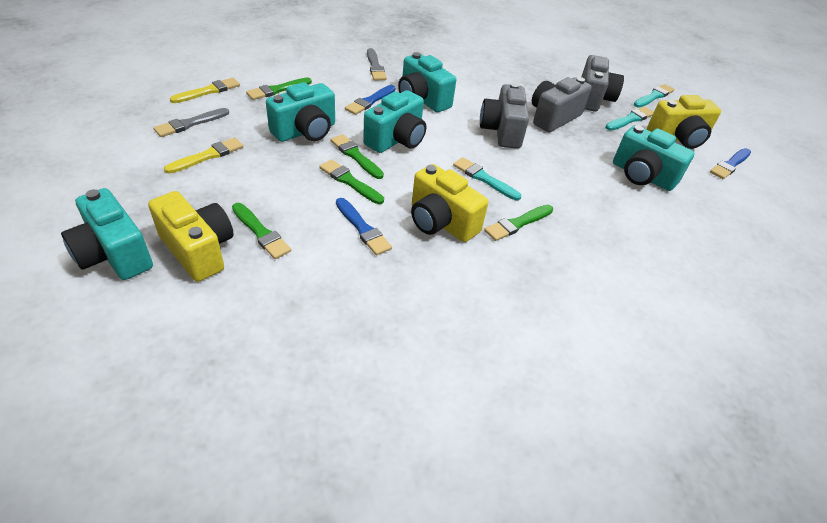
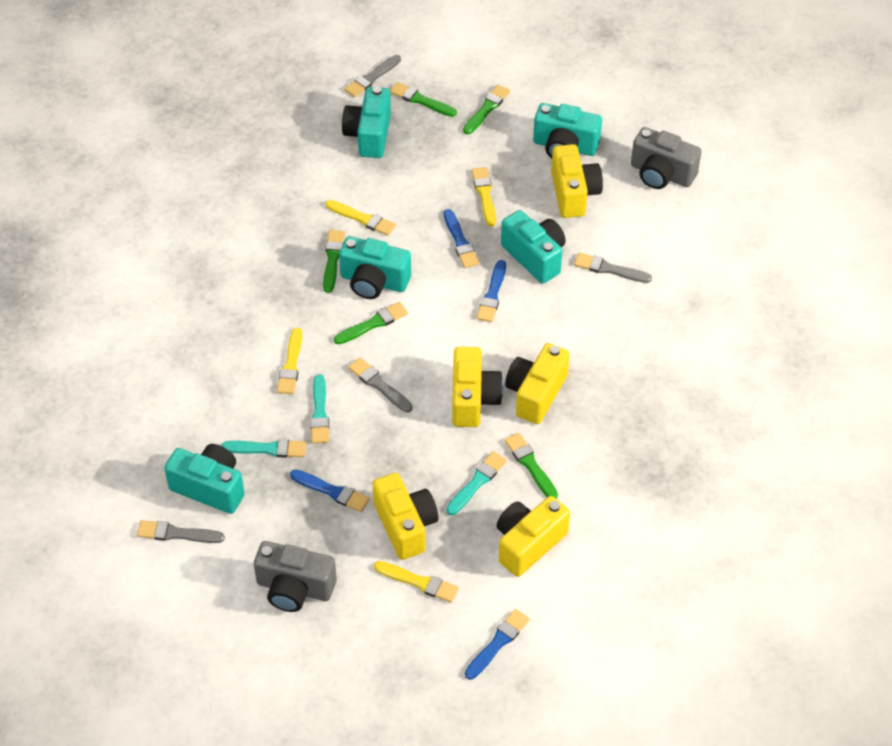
blue brush: [336,198,392,255] [345,85,396,115] [710,148,751,179] = 3 -> [290,469,370,512] [444,209,479,268] [465,609,530,680] [477,260,506,322] = 4
grey brush: [153,108,229,137] [367,48,387,80] = 2 -> [137,520,225,543] [344,55,401,97] [348,358,413,412] [574,253,652,283] = 4
grey camera: [480,83,529,149] [532,77,592,132] [581,55,624,112] = 3 -> [254,541,337,612] [631,127,702,189] = 2
yellow brush: [164,138,244,174] [170,78,240,103] = 2 -> [277,328,302,394] [325,200,396,236] [374,561,459,603] [471,167,496,226] = 4
yellow camera: [148,191,234,282] [411,164,488,242] [647,95,721,149] = 3 -> [372,473,438,560] [452,347,503,427] [496,496,570,577] [505,343,570,424] [551,144,603,218] = 5

